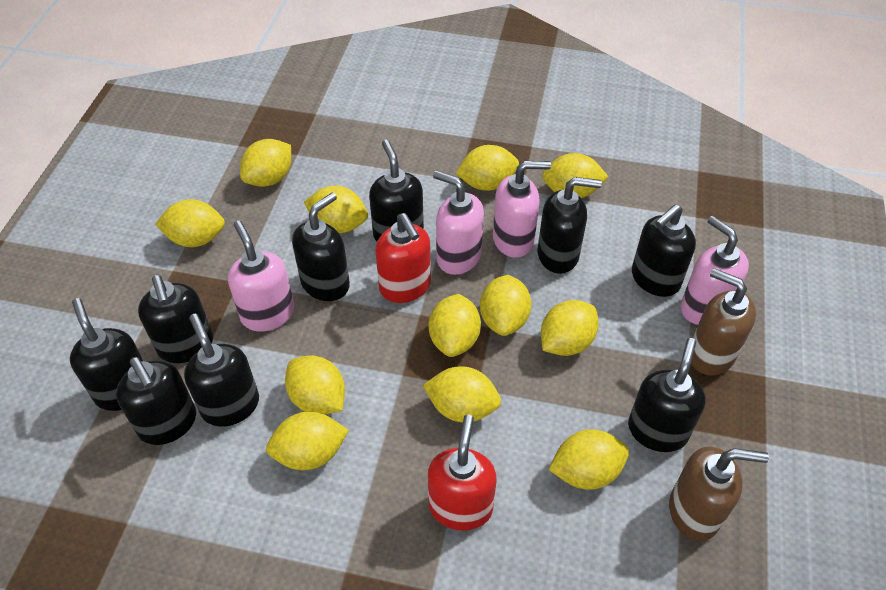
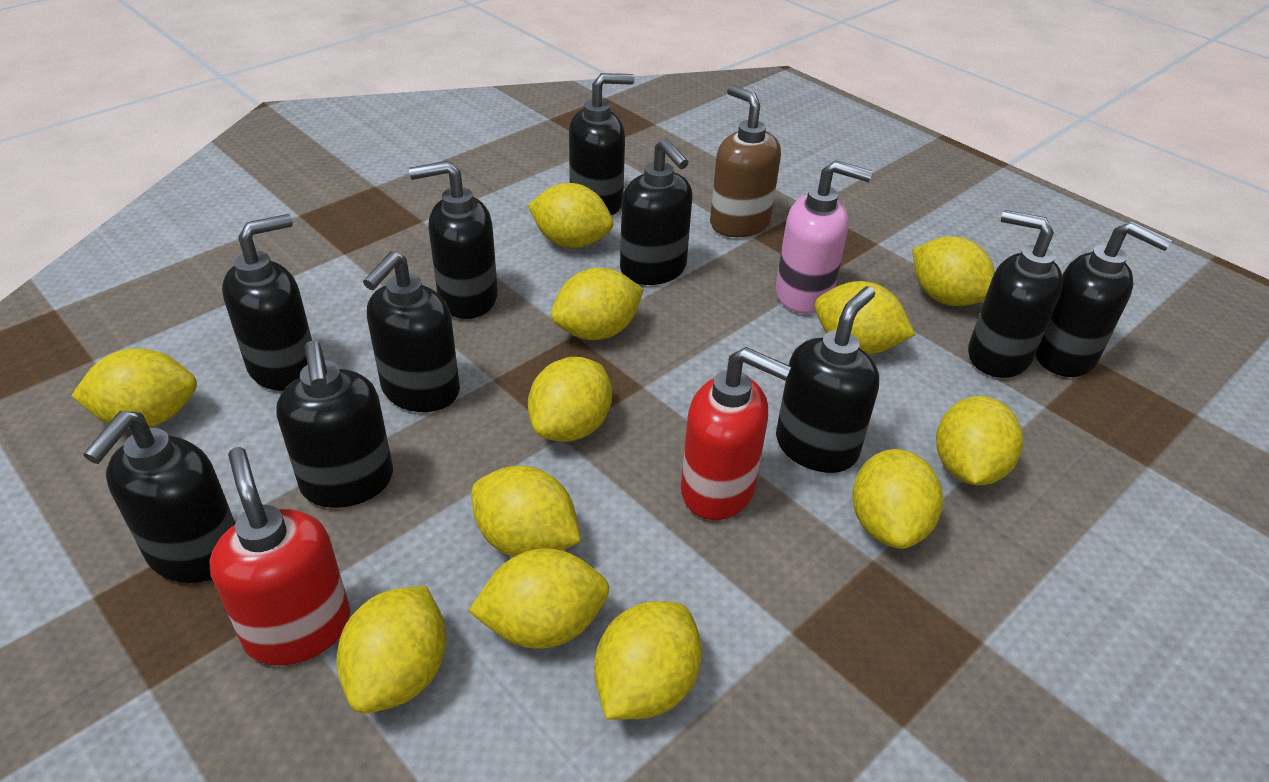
black soap dispenser: [70,298,144,411] [116,357,196,445] [138,275,213,363] [184,313,259,427] [292,193,350,301] [369,140,424,241] [538,177,602,274] [628,338,706,452] [632,204,696,297] = 9 -> [83,411,235,583] [222,214,312,391] [276,341,393,508] [363,251,460,412] [409,161,498,319] [569,73,634,215] [620,138,692,285] [776,286,879,473] [968,210,1063,378] [1035,221,1172,377] = 10
brown soap dispenser: [669,446,769,541] [691,268,756,375] = 2 -> [710,85,781,237] = 1
pink soap dispenser: [228,221,294,332] [433,170,484,275] [493,161,551,258] [681,216,749,325] = 4 -> [776,160,872,314] = 1

